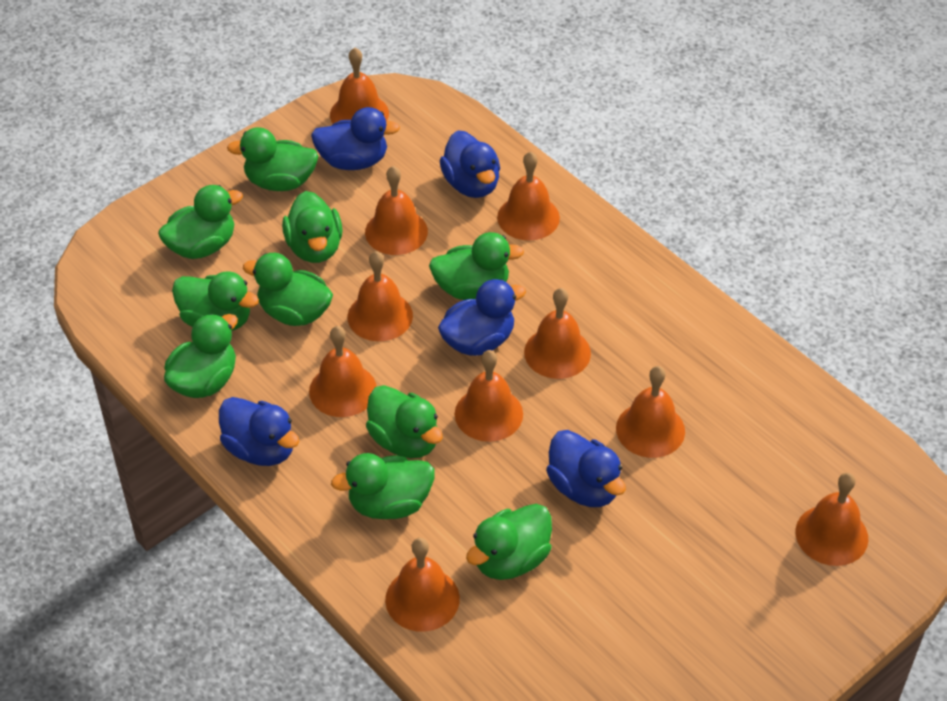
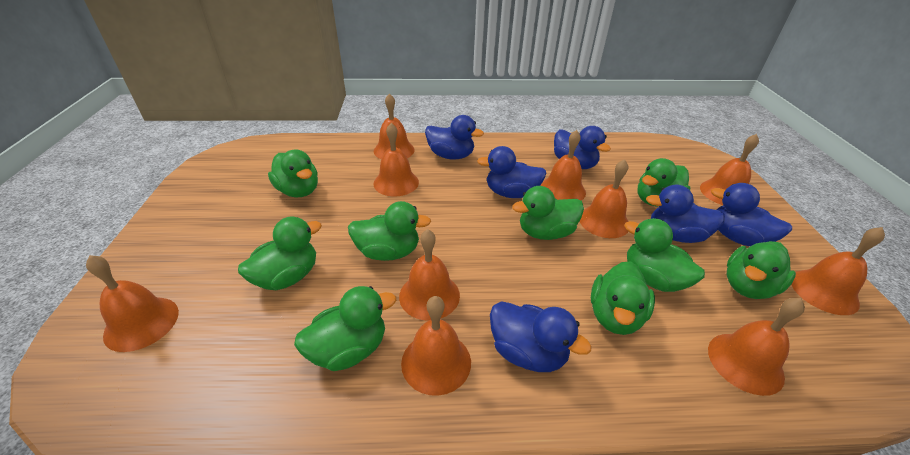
blue duck: [219,397,299,466] [311,107,400,170] [438,279,526,356] [440,130,500,198] [546,430,626,507] = 5 -> [425,115,484,160] [477,146,546,198] [490,301,592,372] [554,126,611,169] [646,185,725,243] [711,183,792,246] = 6
green duck: [158,185,243,259] [164,314,238,398] [172,271,259,331] [227,127,318,191] [243,253,333,326] [282,191,343,263] [331,453,435,519] [366,385,443,458] [429,232,524,300] [466,504,552,580] = 10 -> [238,217,322,290] [268,149,318,197] [294,286,396,371] [348,201,431,261] [512,186,584,240] [591,262,655,335] [624,218,705,292] [637,158,690,207] [727,241,796,299] = 9

